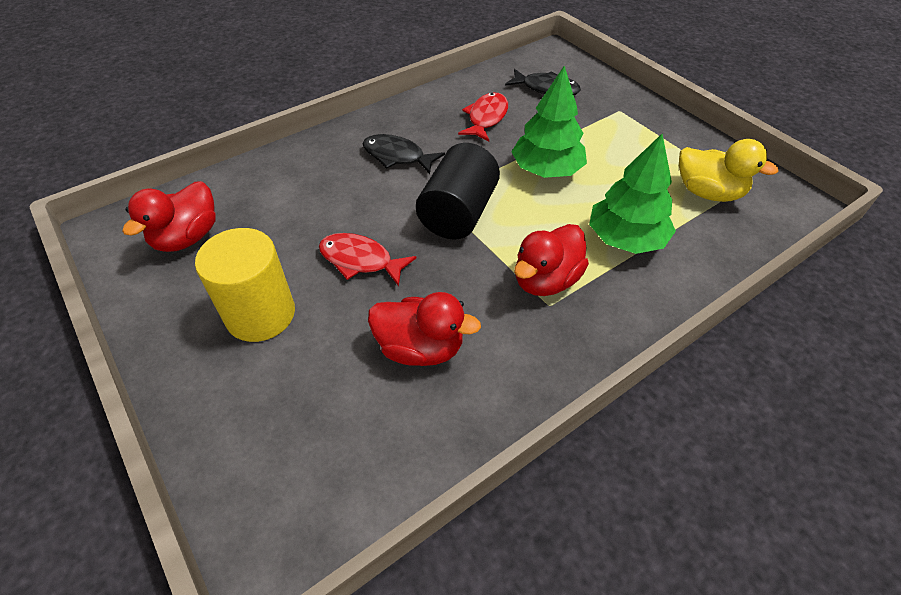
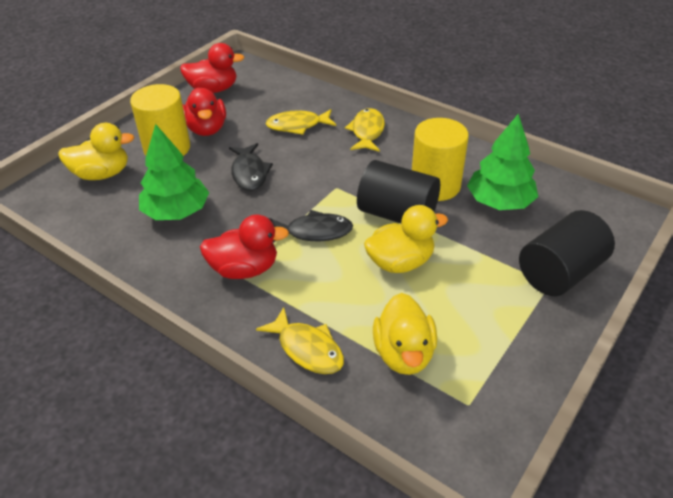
black cylinder: [416,143,500,239] = 1 -> [357,160,440,223] [519,210,615,296] = 2
red fish: [319,233,417,286] [458,92,508,141] = 2 -> none = 0
yellow cylinder: [195,228,295,342] = 1 -> [130,84,190,156] [412,118,469,201] = 2
yellow duck: [679,139,779,202] = 1 -> [58,123,135,180] [364,205,448,273] [373,293,437,375] = 3
yellow fish: none = 0 -> [256,307,344,374] [266,109,336,135] [345,108,385,152] = 3

